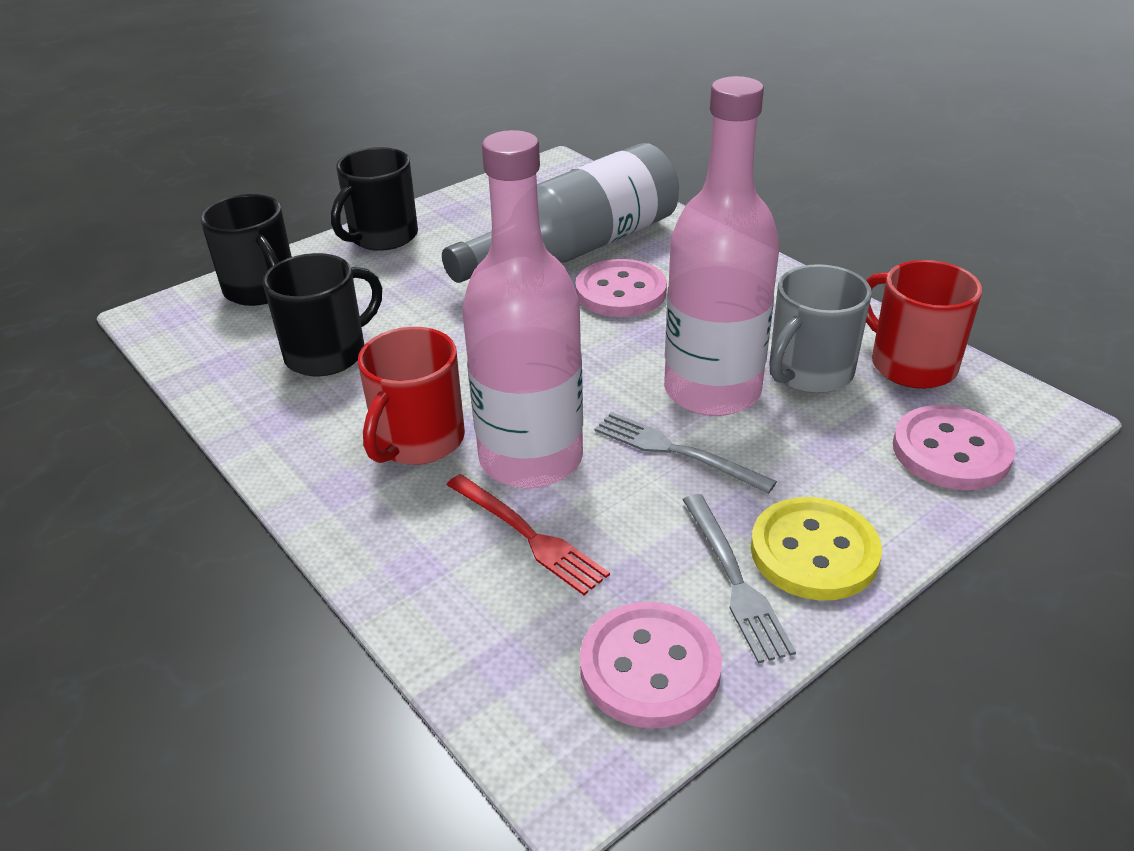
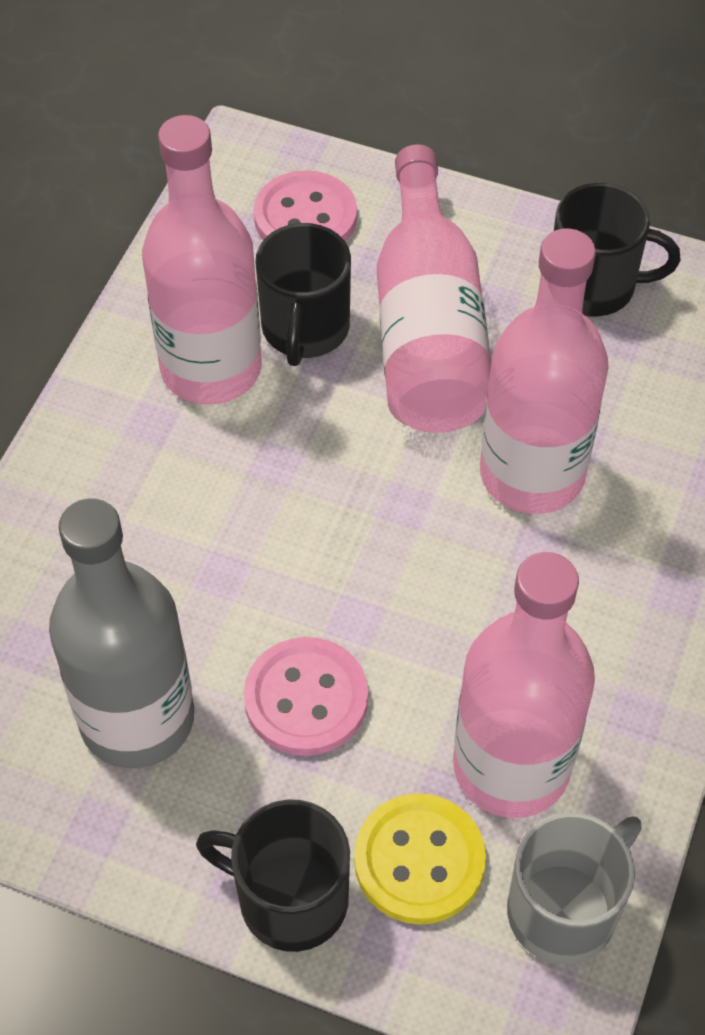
grey fork: [594,412,777,494] [683,494,796,663] = 2 -> none = 0
pink bottle: [462,130,583,488] [664,76,780,416] = 2 -> [142,115,262,405] [377,144,491,433] [453,552,595,818] [480,228,609,514] = 4
pink button: [575,259,667,317] [580,602,722,729] [893,405,1015,490] = 3 -> [244,637,368,756] [253,170,357,242] = 2
red fork: [447,474,610,595] = 1 -> none = 0
red mug: [358,327,465,465] [866,260,982,389] = 2 -> none = 0

